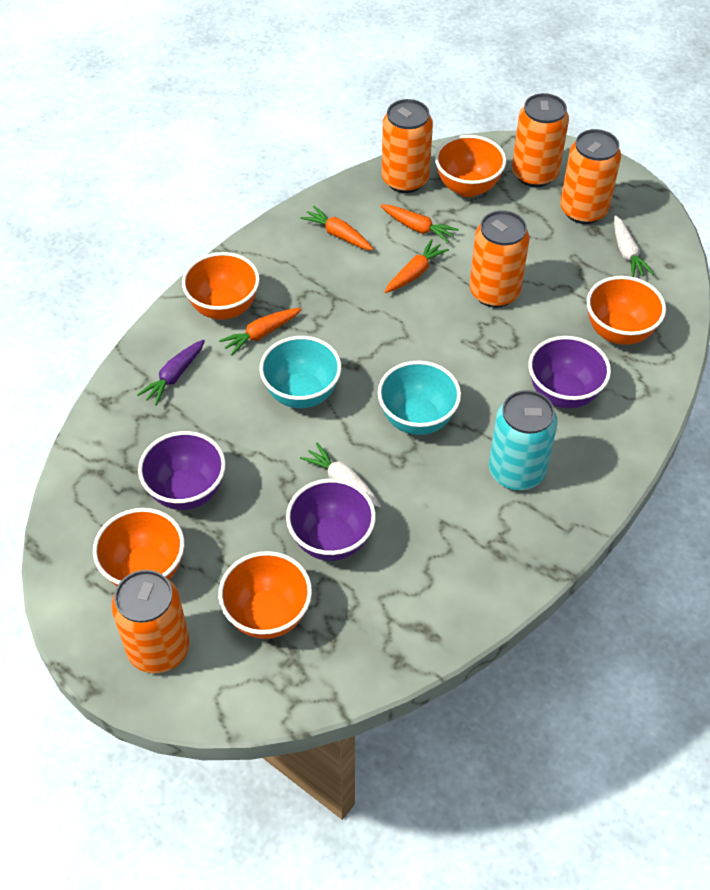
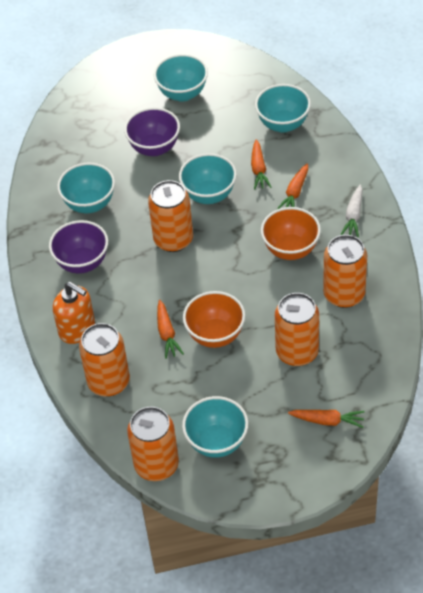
orange bowl: [93,508,185,586] [182,252,260,320] [218,551,312,639] [435,135,506,197] [587,276,666,345] = 5 -> [183,291,245,348] [261,207,321,260] = 2
orange soap dispenser: none = 0 -> [53,282,95,344] = 1
purple bowl: [138,431,226,510] [286,478,376,561] [528,336,611,408] = 3 -> [49,220,108,273] [124,107,180,156] = 2
purple carrot: [137,340,205,406] = 1 -> none = 0
turquoise bowl: [260,336,342,408] [378,361,461,435] = 2 -> [57,163,115,213] [154,54,208,102] [179,153,237,204] [182,396,248,458] [255,84,311,133] = 5
turquoise can: [489,390,558,491] = 1 -> none = 0
white carrot: [300,443,381,507] [614,215,654,277] = 2 -> [341,184,363,237] = 1

